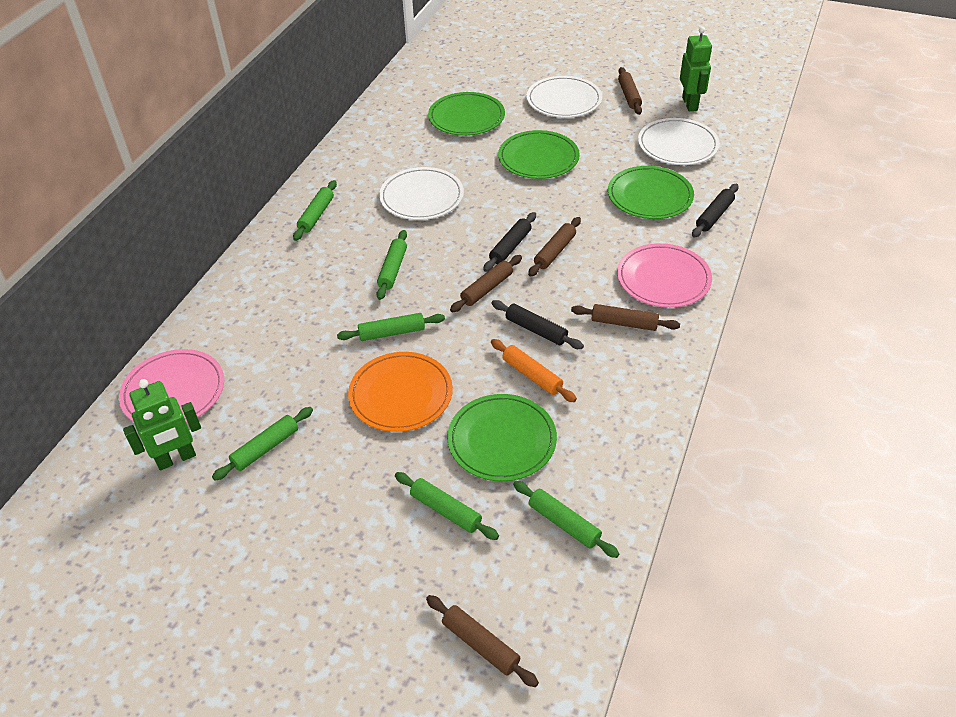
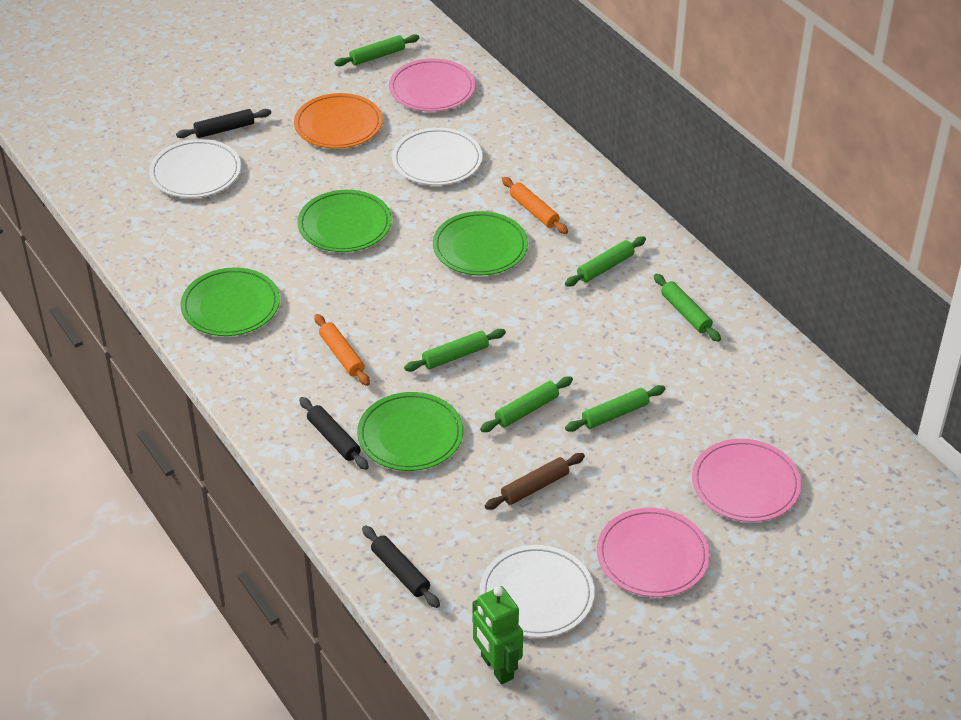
brown rolling pin: [426,595,539,687] [450,255,522,312] [528,217,581,277] [571,304,680,331] [618,67,642,115] = 5 -> [485,453,585,510] = 1
green robot: [123,379,201,470] [680,27,712,111] = 2 -> [473,586,523,684] = 1
orange rolling pin: [491,339,577,402] = 1 -> [314,314,370,386] [502,177,568,234] = 2
pink plate: [119,349,224,423] [617,243,712,308] = 2 -> [389,59,475,112] [597,508,710,597] [692,439,801,522] = 3

